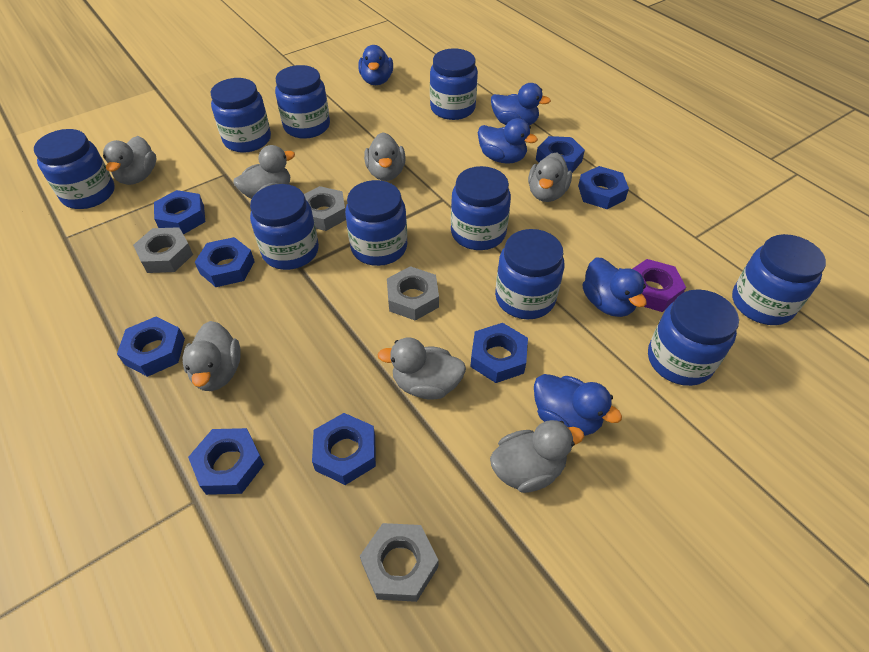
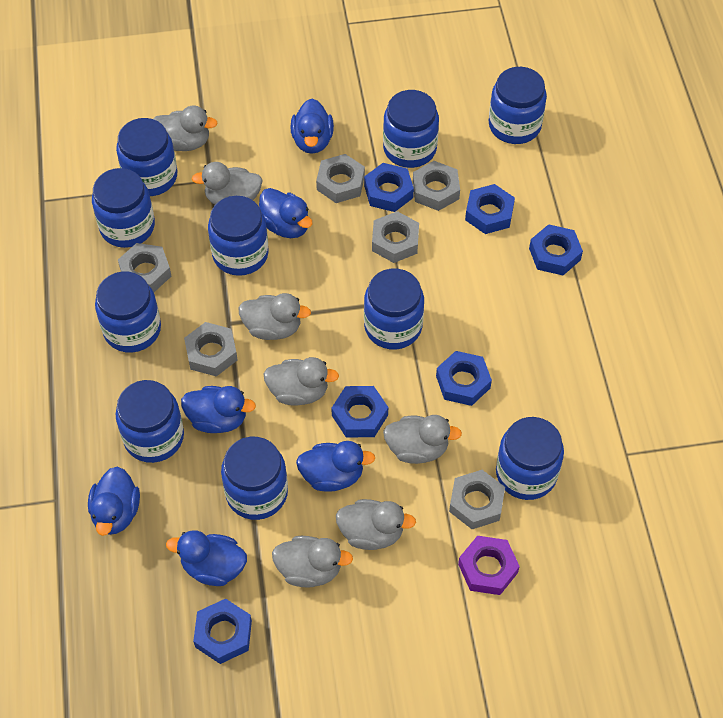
blue duck: [358,45,393,85] [478,118,538,164] [491,83,551,125] [534,374,622,436] [582,257,646,317] = 5 -> [88,466,140,536] [166,530,247,586] [181,386,256,433] [259,188,312,238] [290,99,334,154] [296,441,375,492] = 6
blue nut: [117,317,185,377] [154,190,205,235] [188,428,264,495] [195,237,255,287] [312,413,376,485] [470,323,528,383] [536,136,585,173] [578,166,629,209] = 8 -> [193,599,252,664] [331,386,388,438] [364,163,414,212] [436,351,492,406] [465,184,515,234] [529,224,583,275] = 6
grey nut: [133,227,193,273] [304,186,346,231] [360,523,438,602] [387,266,439,321] = 4 -> [118,243,171,292] [184,322,238,377] [316,154,365,203] [372,211,419,263] [413,161,460,211] [449,470,505,529] = 6

